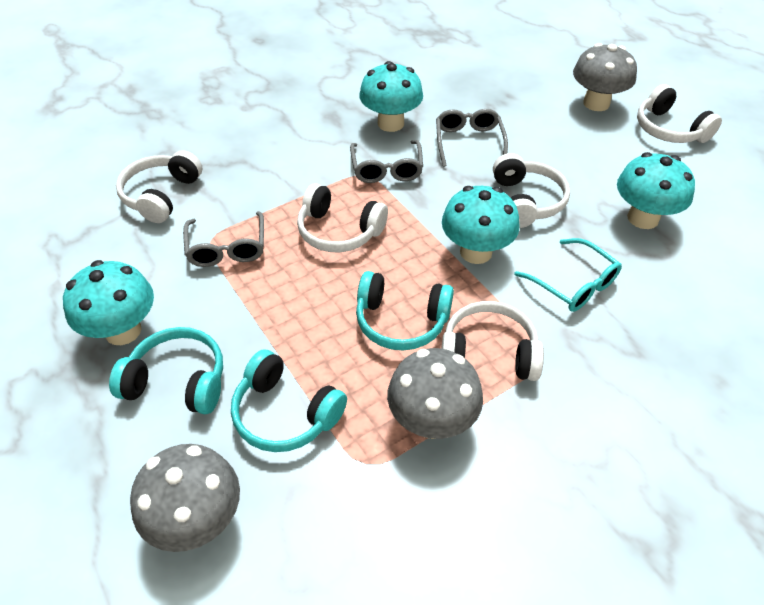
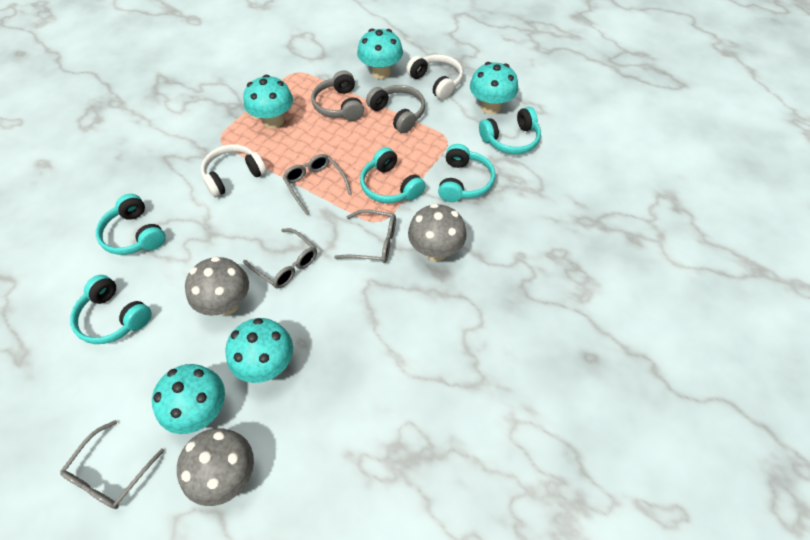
grey glasses: [183,211,264,267] [350,140,423,183] [436,109,508,167] = 3 -> [60,420,164,509] [243,228,317,289] [283,154,352,215] [334,209,396,263] = 4
grey headphones: none = 0 -> [311,71,364,121] [366,85,425,133] = 2
turquoise glasses: [514,238,622,312] = 1 -> none = 0
turquoise headphones: [109,327,223,414] [231,349,347,452] [356,271,454,350] = 3 -> [70,275,152,344] [96,194,166,255] [360,147,425,203] [438,144,495,202] [479,107,541,154] = 5
turquoise mushroom: [63,260,154,345] [359,61,423,132] [442,186,520,264] [617,152,695,229] = 4 -> [152,364,225,434] [225,318,293,383] [243,75,293,128] [357,29,403,79] [470,62,518,114] = 5
white headphones: [116,150,202,223] [297,183,388,252] [441,301,544,381] [493,153,570,228] [637,84,722,143] = 5 -> [201,144,267,198] [406,54,463,100] = 2

